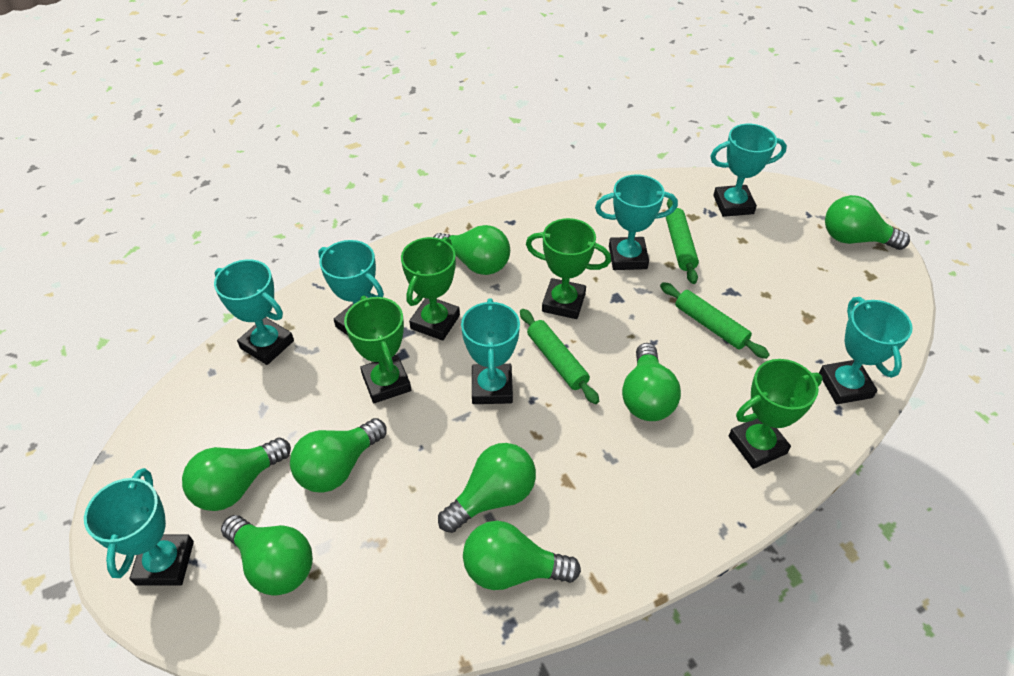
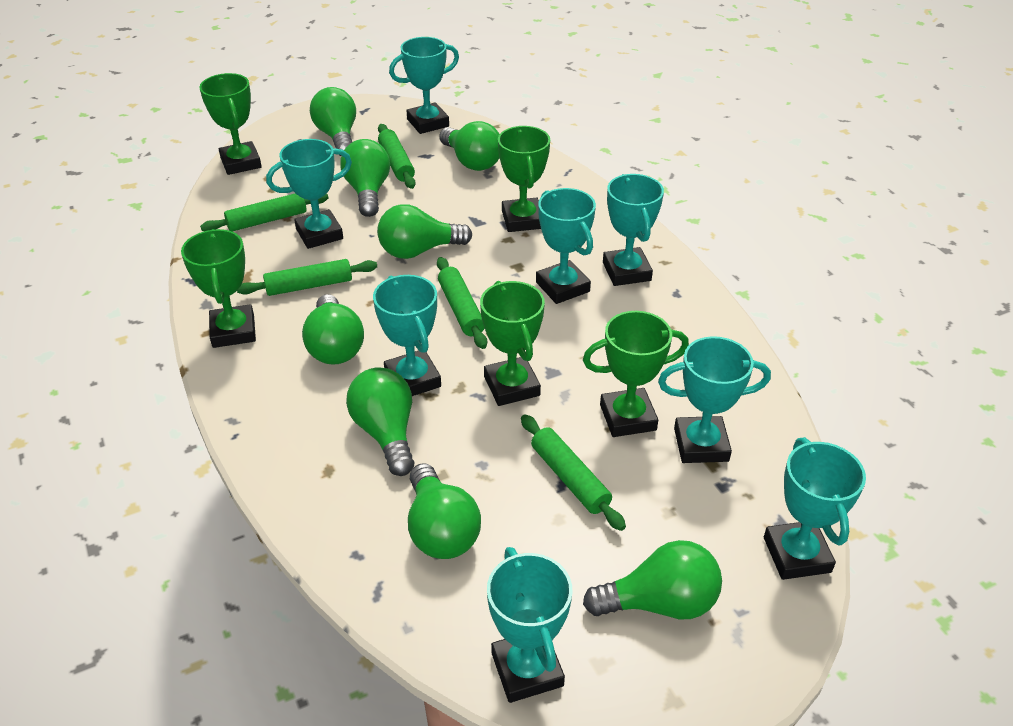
green rolling pin: [520,309,599,404] [660,282,770,359] [666,199,699,284] = 3 -> [200,193,329,231] [237,259,377,296] [378,124,416,189] [437,257,487,349] [521,414,626,531] = 5
green trophy: [344,296,411,403] [401,237,460,341] [526,218,611,319] [729,359,823,469] = 4 -> [181,229,256,348] [199,73,262,175] [480,281,545,406] [498,126,550,232] [583,311,689,437] = 5
turquoise trophy: [84,468,194,586] [214,259,294,365] [318,240,384,335] [461,298,520,404] [595,174,678,270] [710,124,787,217] [819,297,913,404] = 7 -> [266,139,352,249] [373,275,441,396] [389,37,459,134] [487,547,572,703] [536,188,596,304] [603,174,664,286] [658,336,771,463] [764,437,866,580] = 8

